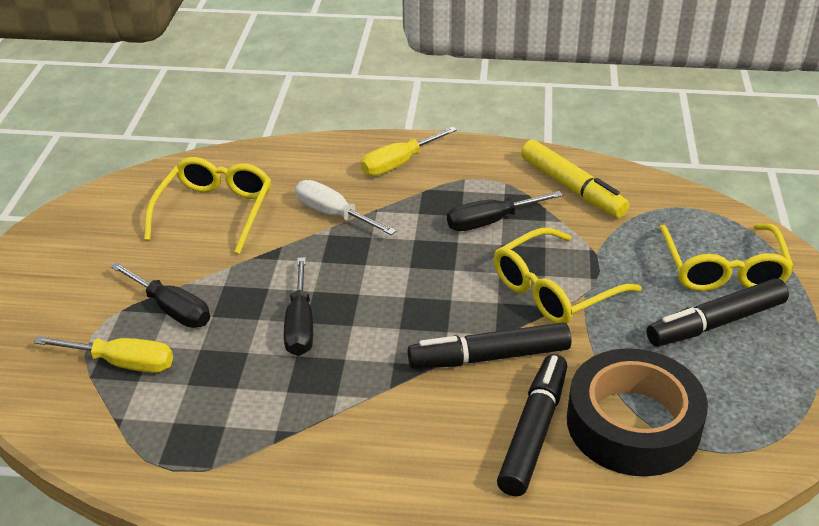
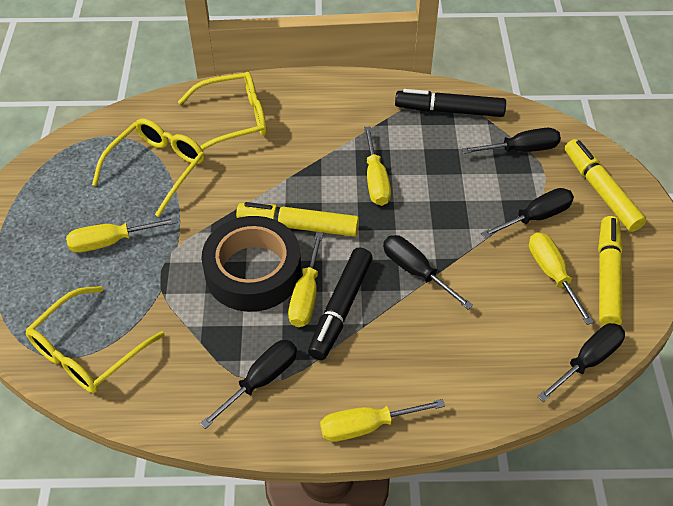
black marker: [408,323,571,369] [497,354,567,496] [647,278,789,347] = 3 -> [308,247,373,360] [395,89,506,117] = 2
black screwdriver: [110,262,210,328] [284,257,313,356] [447,191,563,231] = 3 -> [200,340,297,429] [383,235,473,309] [461,128,561,154] [481,188,574,238] [537,323,625,402] = 5
white screwdriver: [295,180,396,235] = 1 -> none = 0
yellow marker: [521,140,629,218] = 1 -> [236,202,359,237] [565,139,646,232] [598,216,623,326] = 3
yellow screwdriver: [34,336,173,373] [361,126,457,176] = 2 -> [66,217,178,253] [288,232,323,327] [320,399,445,442] [364,126,391,206] [529,232,594,325] = 5

